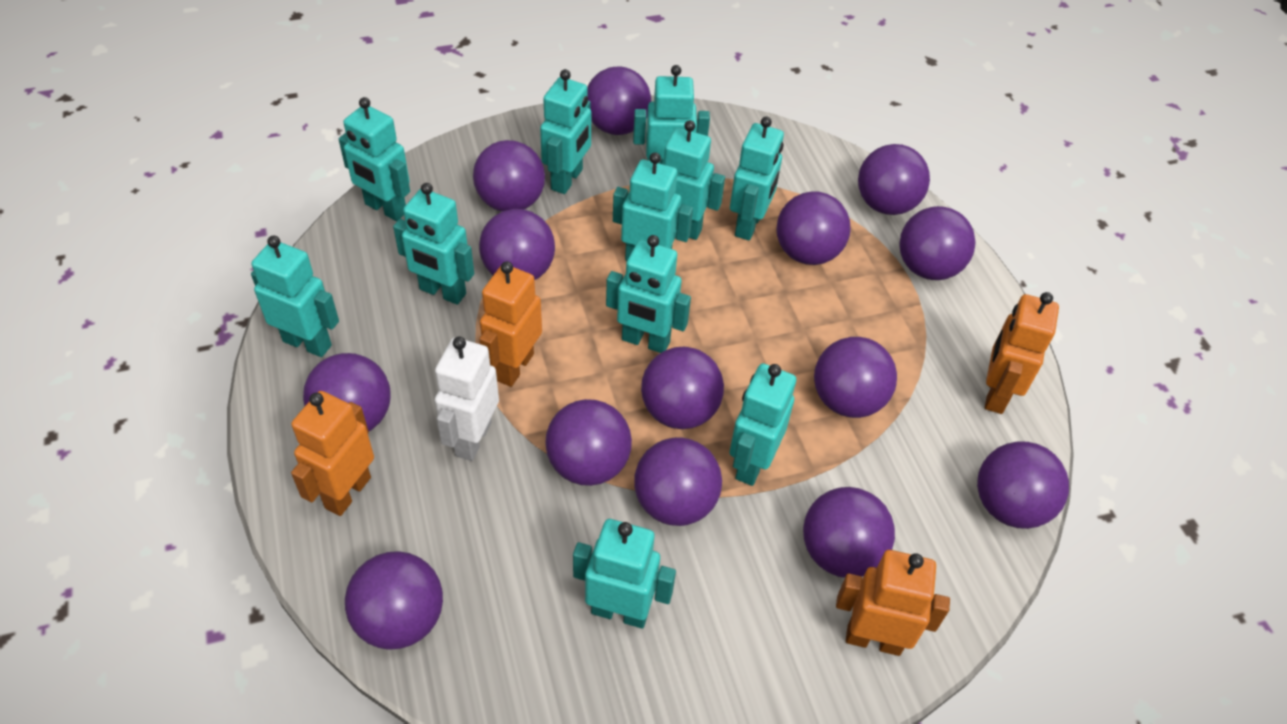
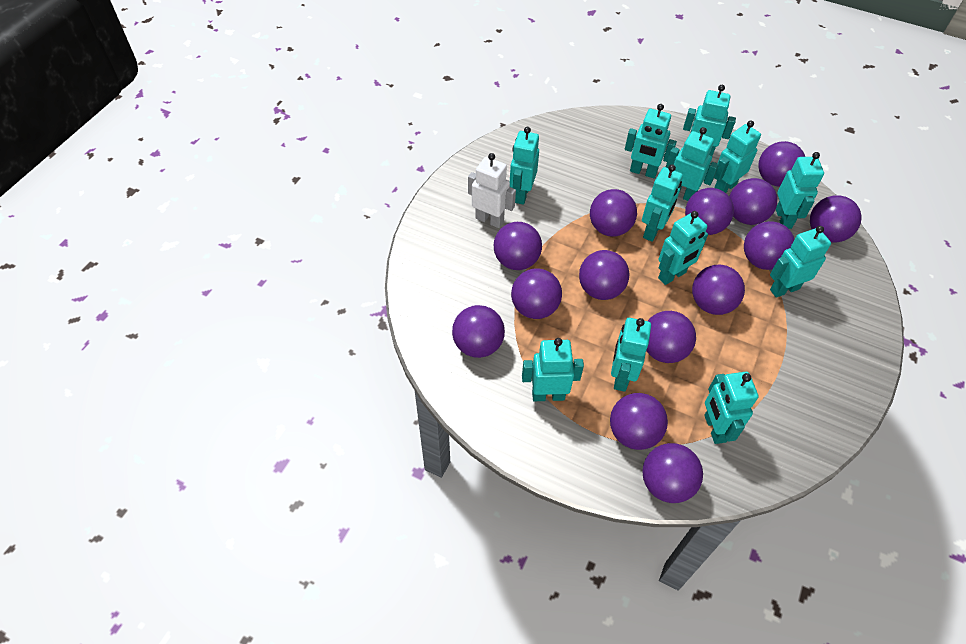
orange robot: [291,391,374,516] [479,261,542,387] [836,550,950,656] [985,292,1059,414] = 4 -> none = 0
turquoise robot: [251,236,339,357] [339,97,410,221] [393,183,474,305] [540,69,591,194] [573,519,676,629] [606,235,691,353] [613,152,693,261] [633,65,710,162] [649,120,725,240] [730,116,784,241] [730,363,796,486] = 11 -> [510,127,539,205] [522,338,584,401] [611,318,651,392] [625,104,677,178] [642,164,683,242] [658,211,708,285] [666,127,719,201] [683,85,736,156] [704,372,759,444] [714,120,761,193] [770,226,831,298] [776,152,824,229] = 12

